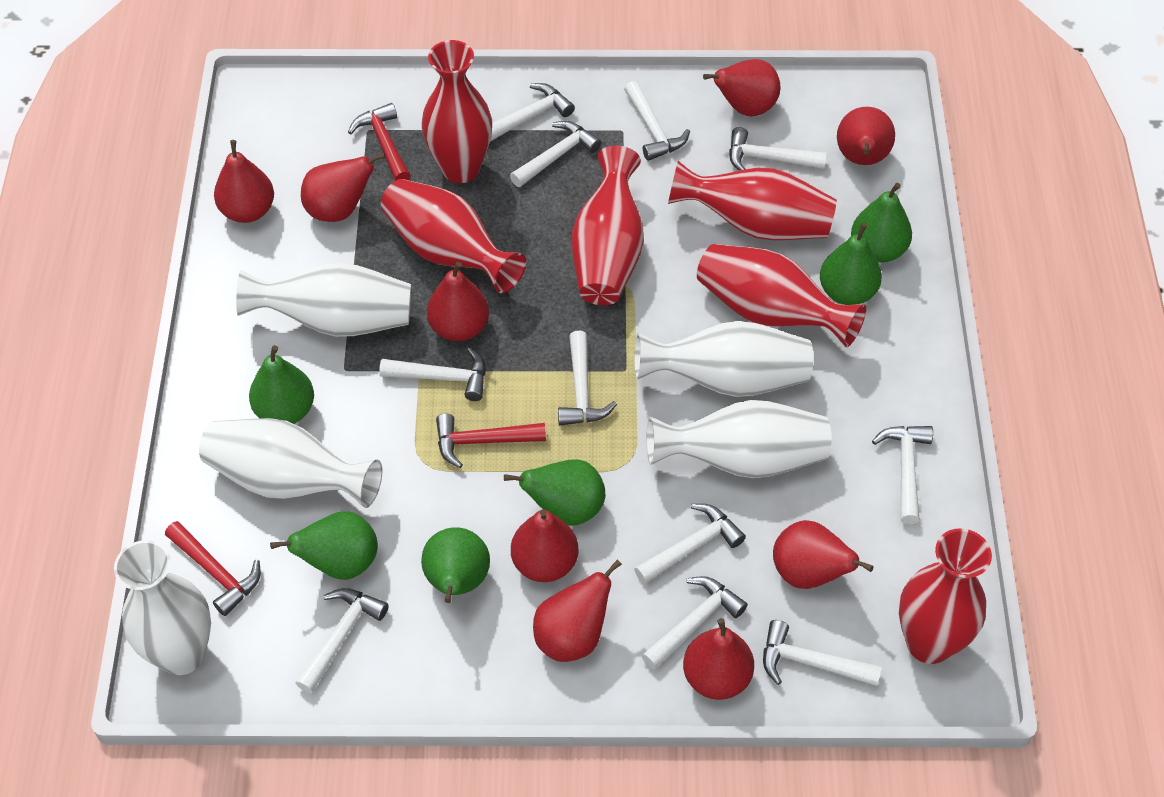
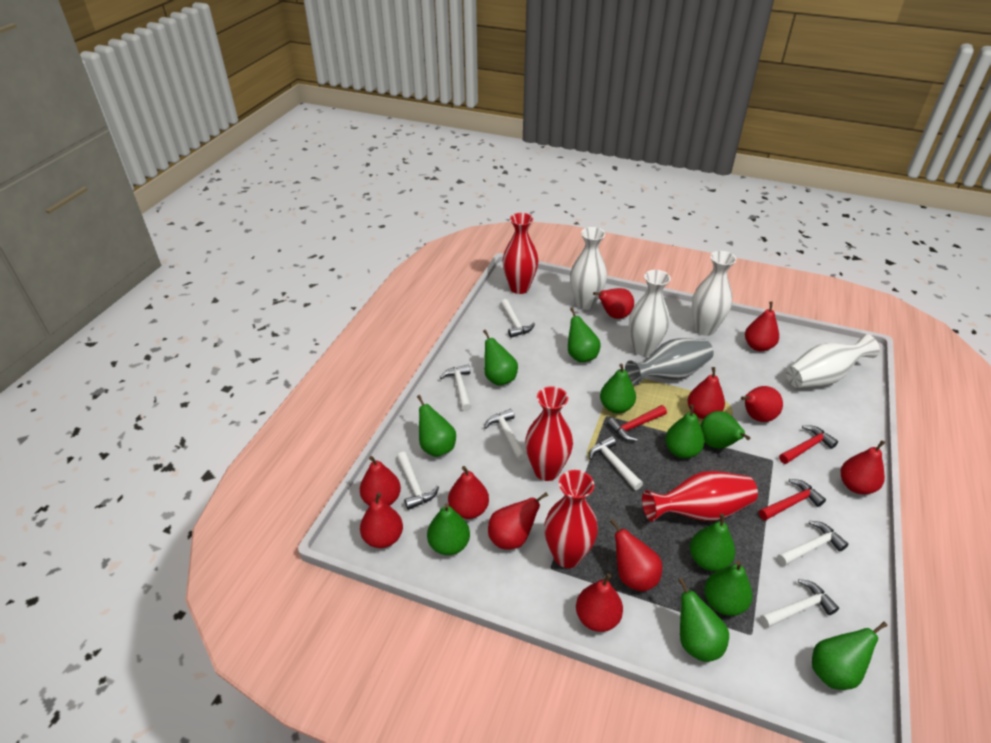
green pear: [249,345,314,424] [270,511,378,580] [421,527,490,603] [504,459,605,526] [820,223,882,305] [851,183,912,262] = 6 -> [417,395,456,457] [427,503,470,555] [483,330,518,386] [568,308,601,363] [600,364,636,413] [665,405,705,458] [678,578,729,662] [690,514,735,571] [701,411,750,449] [704,561,753,616] [812,622,888,690] = 11
grey vase: none = 0 -> [625,338,713,386] = 1
red pear: [214,140,274,223] [301,153,386,222] [427,262,489,341] [511,509,579,582] [533,559,622,662] [683,618,754,700] [703,59,780,116] [773,520,874,589] [837,107,895,165] = 9 -> [360,456,401,506] [360,492,403,548] [448,466,489,519] [488,492,548,550] [576,574,623,632] [593,288,634,319] [610,519,662,591] [687,367,725,419] [741,386,783,422] [745,302,779,351] [841,440,885,494] = 11
red vase: [381,179,526,293] [422,40,492,183] [572,145,644,305] [668,161,837,240] [697,244,866,347] [899,528,992,664] = 6 -> [502,213,538,294] [525,386,573,481] [544,470,598,568] [642,471,758,522] = 4
white hammer: [295,588,389,693] [379,347,486,401] [490,83,575,142] [510,121,601,187] [558,331,617,426] [624,81,690,161] [634,504,746,584] [641,576,748,669] [729,127,827,170] [763,620,882,686] [872,426,933,524] = 11 -> [397,452,439,510] [440,365,471,411] [484,409,527,461] [500,299,535,338] [589,436,643,490] [760,579,839,628] [777,521,849,566] = 7
white vase: [114,540,211,675] [199,418,382,508] [236,263,411,337] [634,321,813,397] [647,400,832,478] = 5 -> [570,227,607,310] [629,270,671,356] [692,251,736,336] [786,334,880,388] = 4

